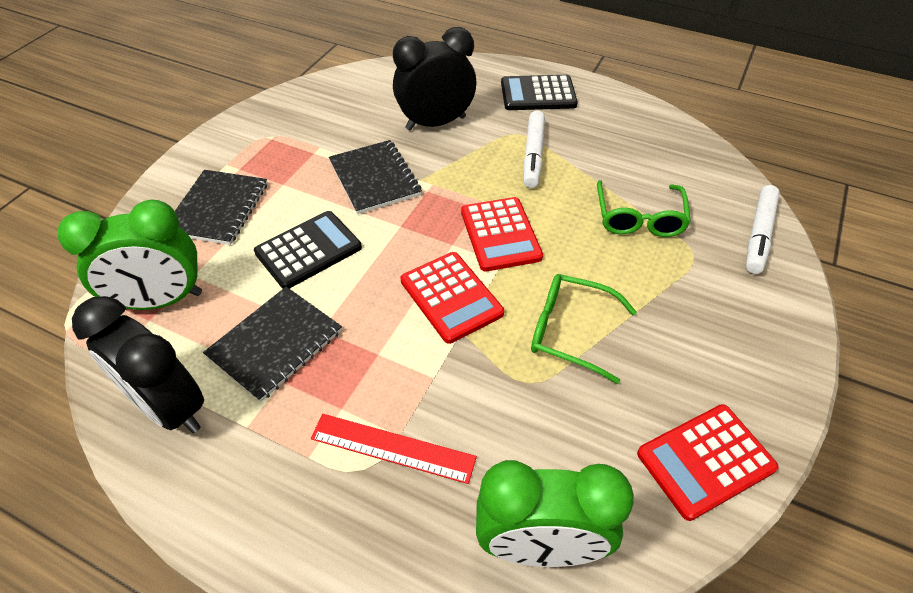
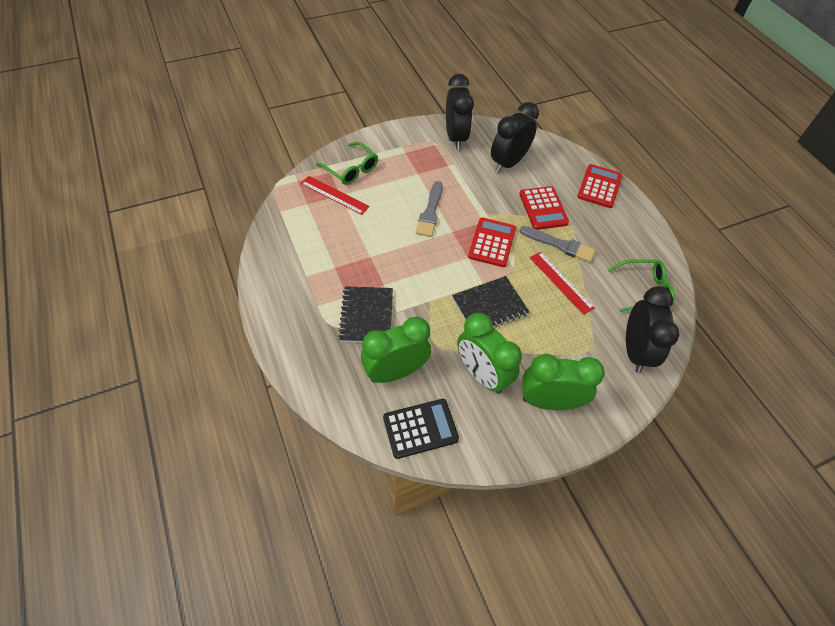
black calculator: [254,211,362,289] [501,75,578,110] = 2 -> [383,399,459,459] = 1
black clock: [72,296,204,433] [393,27,476,130] = 2 -> [446,74,474,150] [491,102,539,173] [626,286,679,373] = 3
black notebook: [175,170,267,245] [203,287,342,402] [329,140,422,214] = 3 -> [338,286,393,342] [452,276,529,327] = 2
green clock: [58,199,202,310] [476,460,634,567] = 2 -> [361,317,431,383] [457,313,522,394] [522,354,605,410] = 3
grey brush: none = 0 -> [416,181,443,237] [520,226,596,263] = 2
red ruler: [311,414,477,484] = 1 -> [301,176,370,215] [530,252,595,315] = 2
white marker: [523,111,545,188] [746,185,780,274] = 2 -> none = 0

